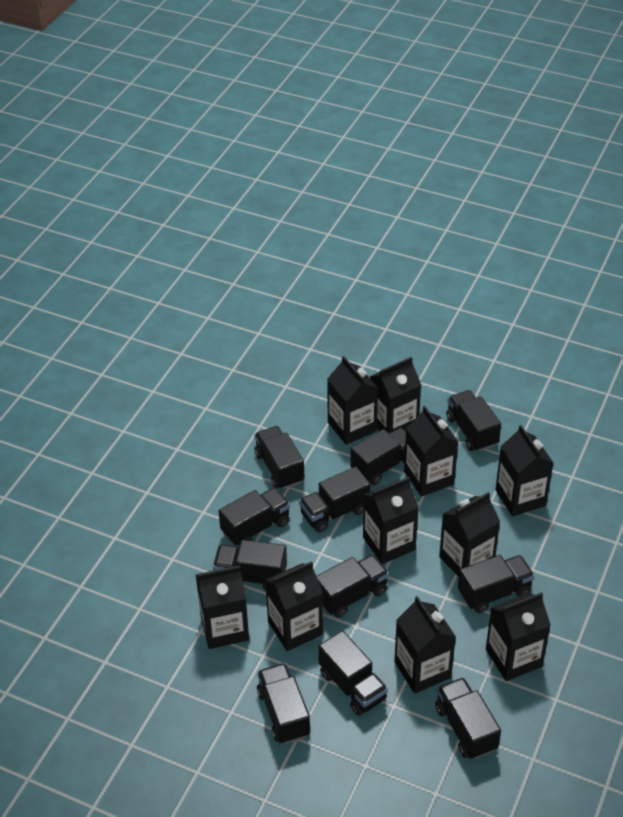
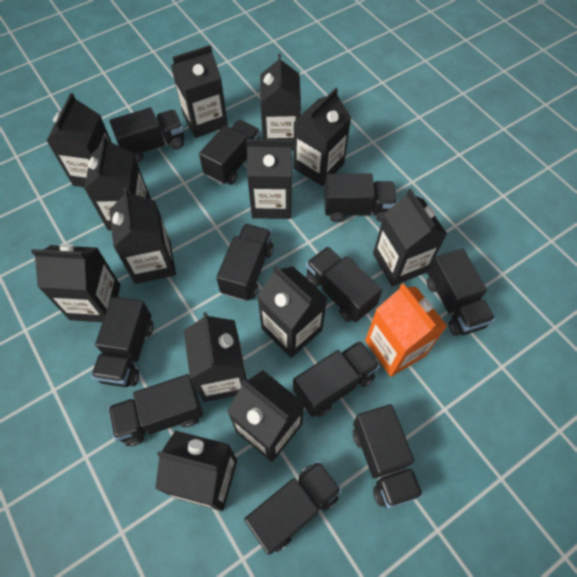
black carton: [195,565,249,649] [265,561,323,651] [327,356,378,445] [363,477,419,564] [370,357,421,433] [394,596,456,694] [404,406,458,497] [439,492,500,577] [486,592,551,681] [495,425,553,516] = 10 -> [31,244,121,322] [46,93,112,187] [84,135,151,231] [109,187,176,284] [155,430,237,511] [171,45,228,138] [184,312,247,402] [227,370,305,462] [246,139,292,219] [257,266,327,358] [260,54,301,149] [293,88,351,186] [373,189,447,286] = 13
orange carton: none = 0 -> [365,283,447,377] = 1

